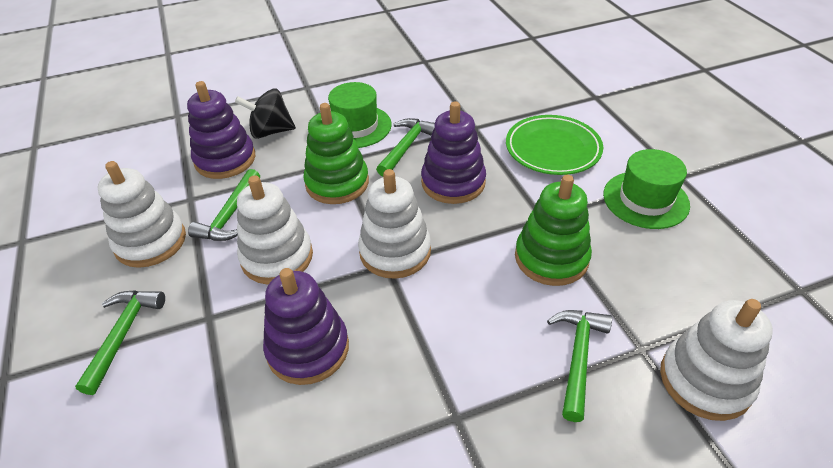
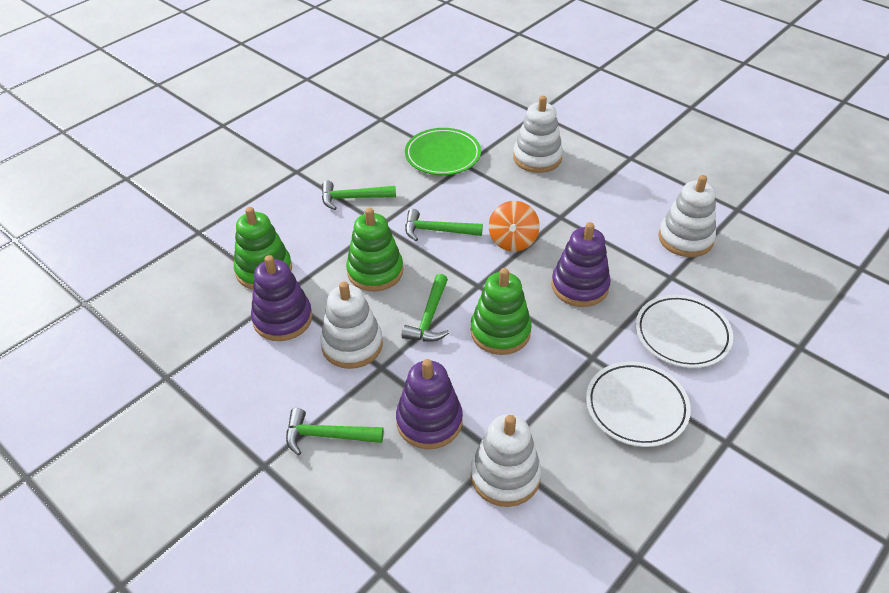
black spinning top: [235,89,296,139] = 1 -> none = 0
green hat: [328,82,392,148] [603,149,690,229] = 2 -> none = 0
green stacking toy: [303,103,369,204] [515,175,592,286] = 2 -> [234,207,292,290] [346,208,403,292] [470,268,532,355] = 3
orange spinning top: none = 0 -> [489,201,540,252] = 1
white plate: none = 0 -> [586,361,691,447] [636,295,733,368] = 2

